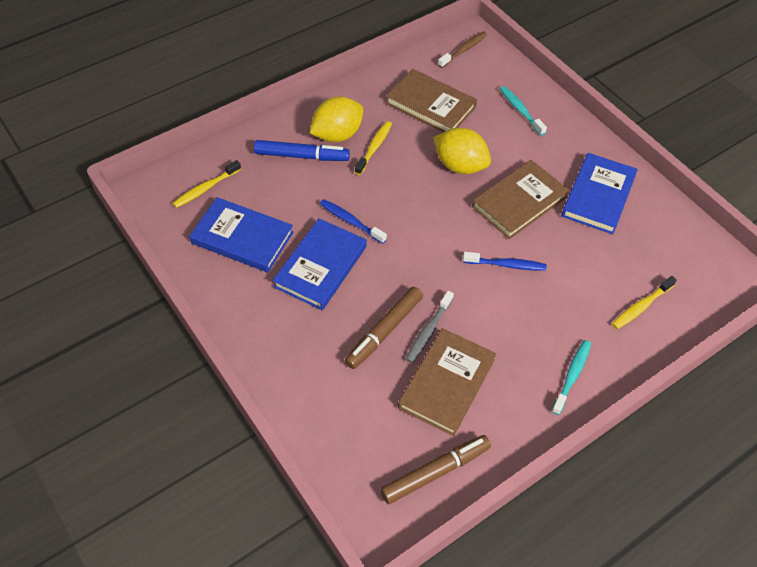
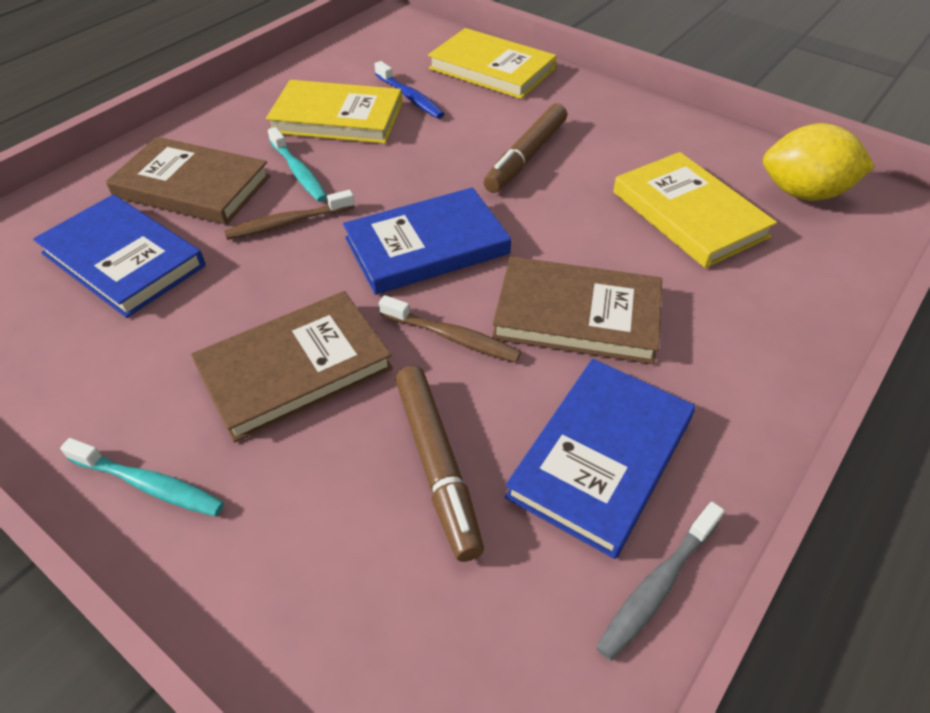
blue marker: [254,140,350,161] = 1 -> none = 0
blue toothbrush: [320,199,387,244] [463,252,547,271] = 2 -> [375,61,444,119] = 1
brown toothbrush: [438,31,487,68] = 1 -> [224,190,355,240] [379,295,521,362] = 2
yellow book: none = 0 -> [266,80,402,144] [428,28,556,99] [613,152,777,268] = 3
yellow lemon: [310,97,363,142] [433,128,491,174] = 2 -> [763,123,875,201] = 1
yellow toothbrush: [172,160,241,208] [355,121,392,175] [612,276,677,329] = 3 -> none = 0

